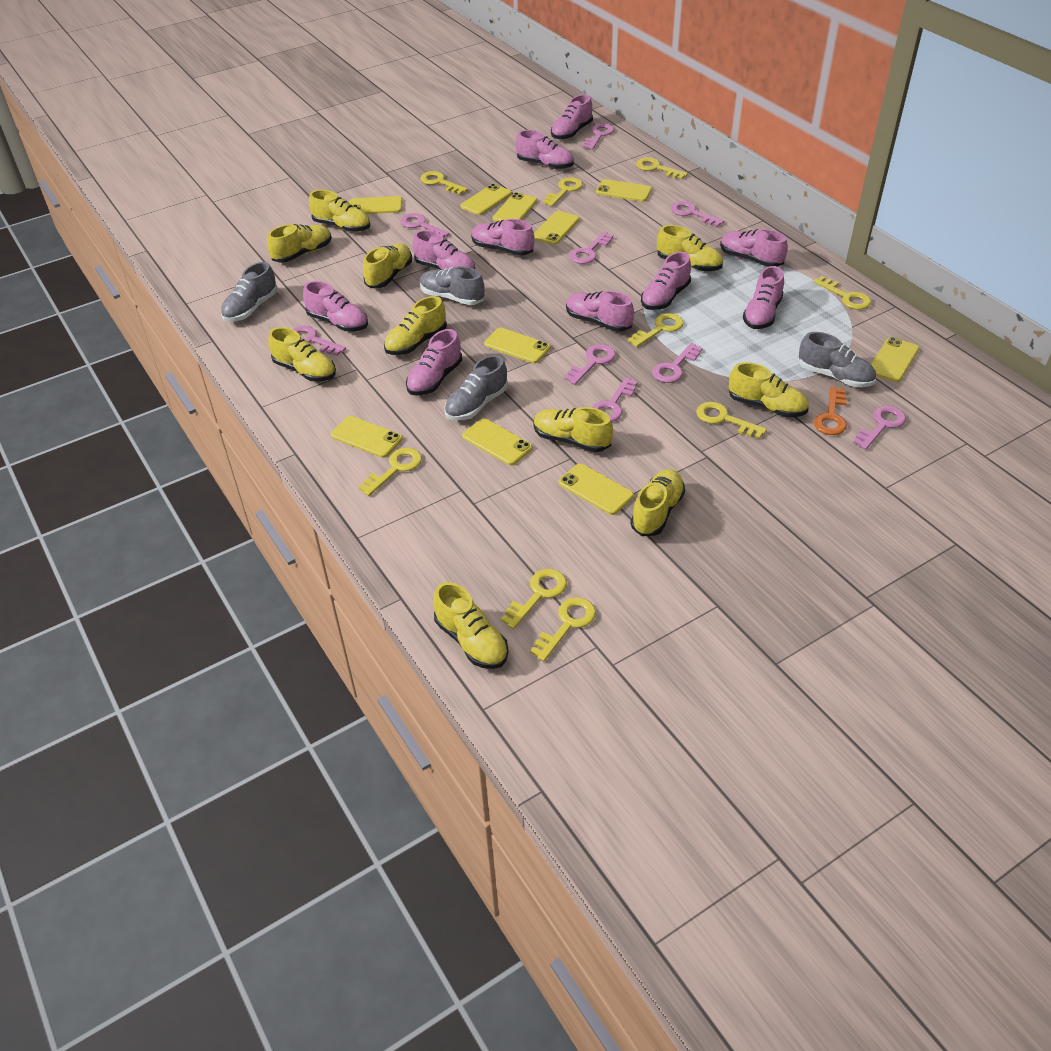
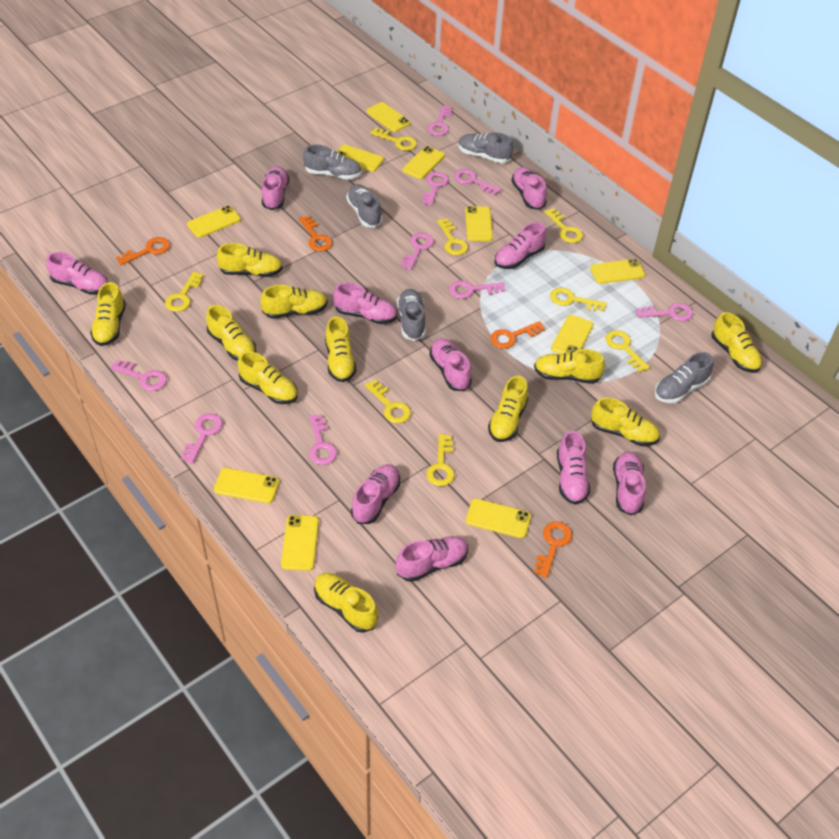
grey shoe: [221,262,278,322] [420,266,485,305] [445,355,508,420] [799,332,876,387] = 4 -> [303,145,362,180] [346,184,382,227] [397,289,426,341] [458,132,513,163] [655,352,714,403] = 5
orange key: [814,386,847,435] = 1 -> [116,237,170,265] [299,215,332,251] [490,321,545,349] [534,521,572,578] = 4
yellow key: [358,448,422,496] [420,171,468,195] [501,569,567,629] [530,597,596,661] [543,177,583,206] [628,313,684,347] [636,157,688,179] [696,402,767,439] [813,276,871,310] = 9 -> [165,272,203,312] [365,380,411,424] [370,128,417,151] [426,434,455,486] [437,218,468,255] [544,208,583,243] [550,288,607,312] [606,330,650,372] = 8
yellow shoe: [267,224,332,263] [268,327,336,382] [309,190,370,232] [363,243,412,288] [384,296,447,355] [433,582,508,669] [533,407,613,452] [631,469,685,536] [657,225,723,271] [729,362,809,417] = 10 -> [90,282,126,346] [206,305,256,361] [217,243,283,277] [238,351,298,404] [261,285,328,319] [314,573,378,633] [325,316,356,382] [488,376,528,442] [534,349,605,384] [591,397,660,446] [711,312,762,373] = 11

